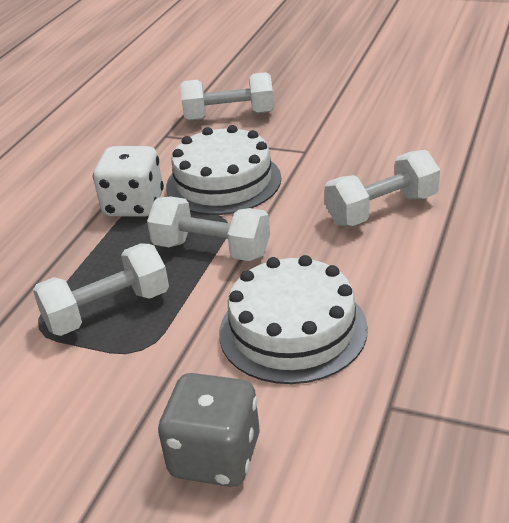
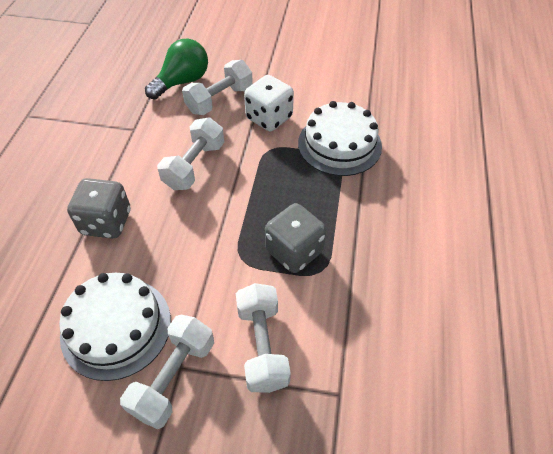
green light bulb: none = 0 -> [145,39,208,100] = 1
grey dice: [158,373,260,487] = 1 -> [67,178,131,239] [265,203,326,273] = 2

